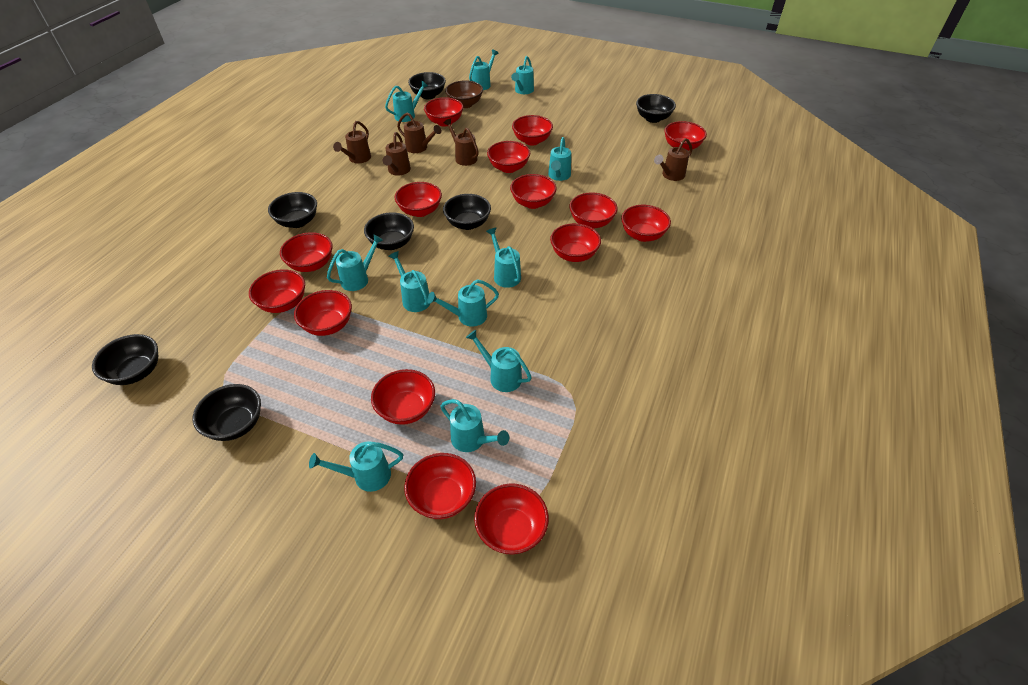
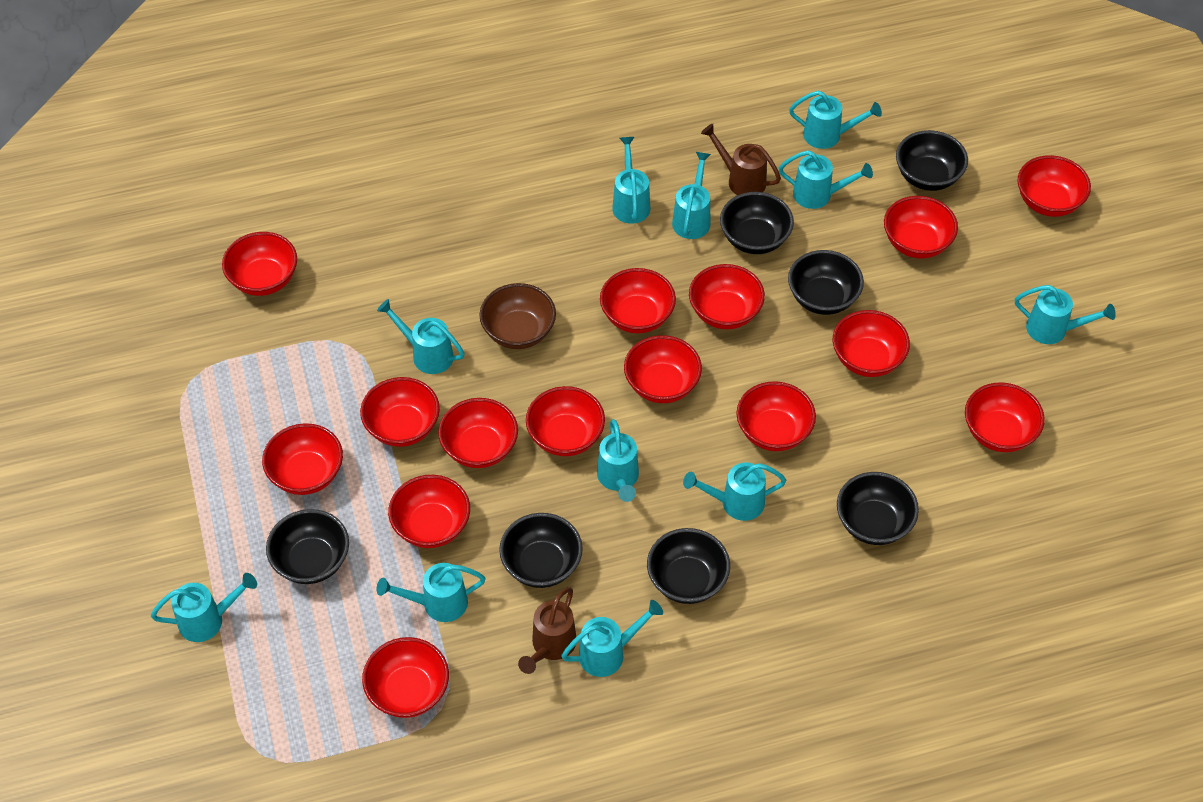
brown watering can: [333,121,371,163] [383,132,411,176] [397,112,441,153] [444,118,479,166] [654,138,692,181] = 5 -> [518,587,576,674] [701,124,781,195] = 2

